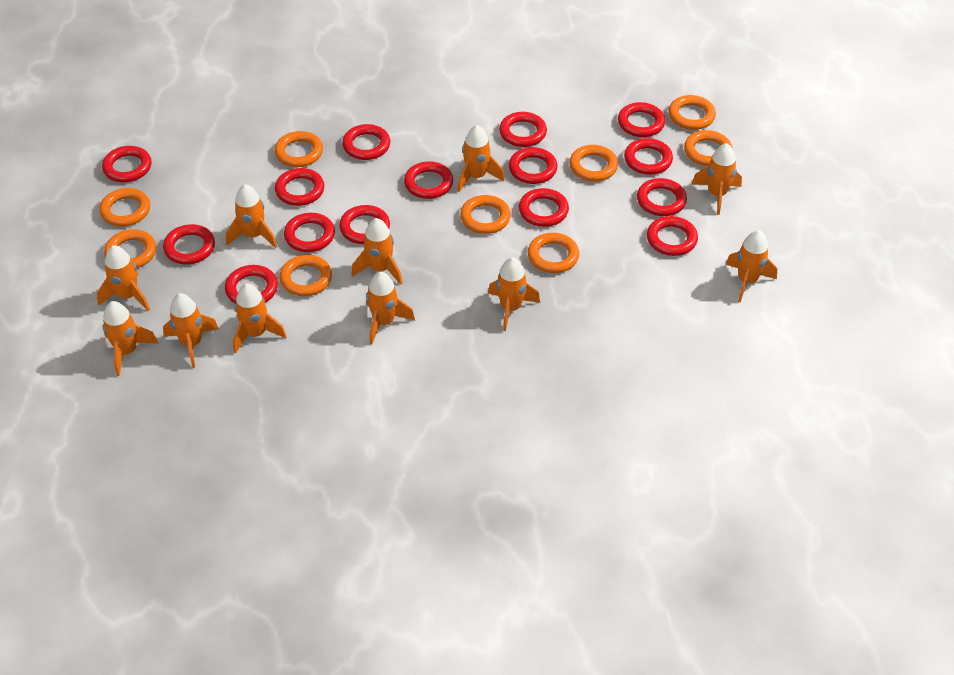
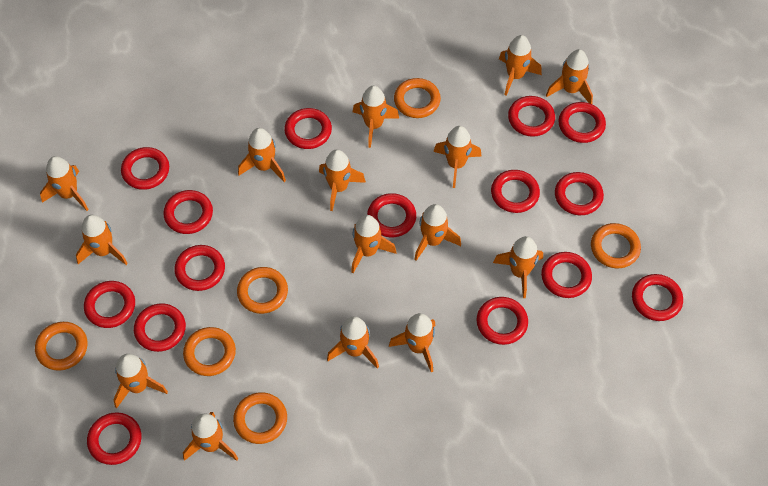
orange ring: [99,188,150,227] [104,229,156,268] [275,131,323,167] [279,255,332,296] [460,195,511,234] [528,233,579,273] [569,145,618,181] [669,95,716,130] [684,130,733,166] = 9 -> [35,322,87,371] [183,327,236,376] [233,392,287,444] [237,267,288,314] [394,78,441,118] [591,223,641,268] = 6
orange rocket: [97,245,150,311] [102,301,159,376] [163,293,219,368] [226,184,277,248] [233,284,287,354] [351,218,403,285] [366,272,415,344] [458,125,505,192] [488,258,540,331] [691,143,742,215] [726,230,777,303] = 11 -> [40,156,89,211] [76,215,128,265] [113,354,168,408] [183,412,238,461] [238,128,286,182] [319,149,366,211] [327,317,379,369] [351,215,396,273] [353,86,399,148] [389,313,435,372] [414,204,461,261] [433,126,482,188] [493,236,543,298] [499,35,542,96] [546,49,593,104] = 15

